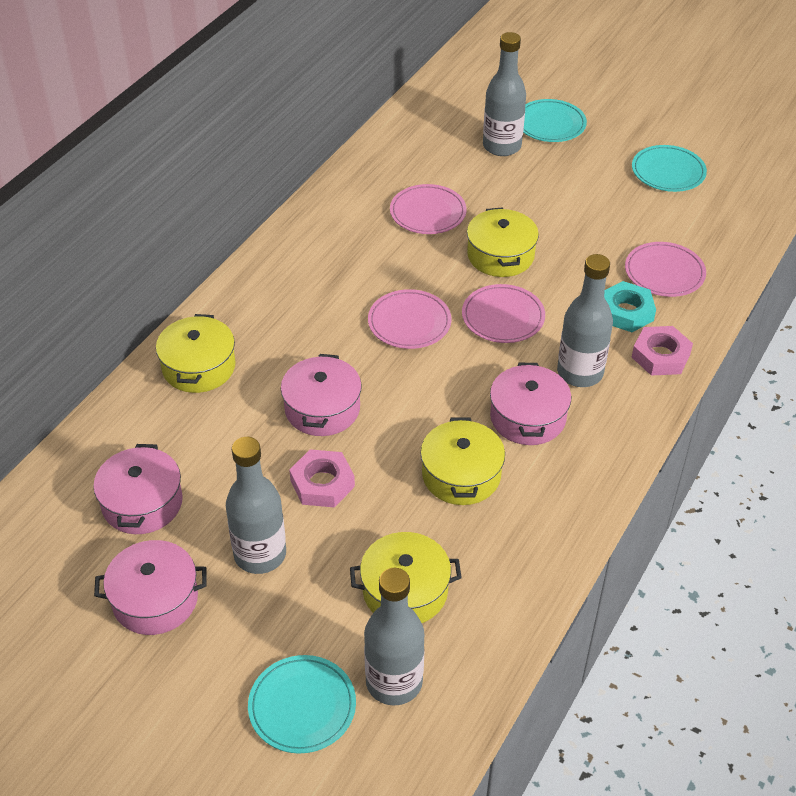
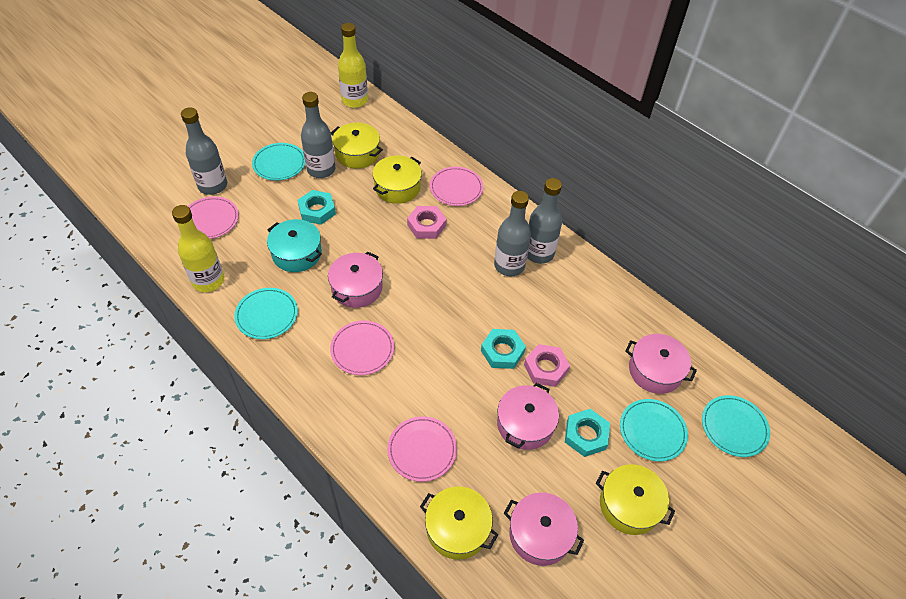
turquoise nut: [604,281,656,332] = 1 -> [298,190,336,225] [481,329,526,369] [565,409,610,457] = 3
turquoise plate: [248,655,356,754] [523,99,587,142] [632,145,707,192] = 3 -> [234,288,298,339] [252,143,305,181] [620,399,688,461] [702,395,770,457] = 4
turquoise pot: none = 0 -> [267,219,322,272] = 1
yellow bottle: none = 0 -> [172,205,224,292] [338,23,368,108] = 2

